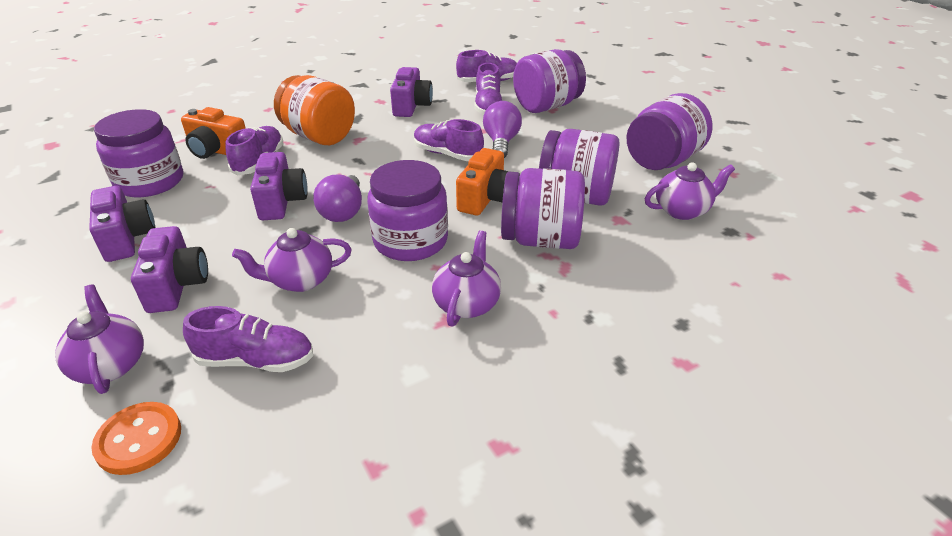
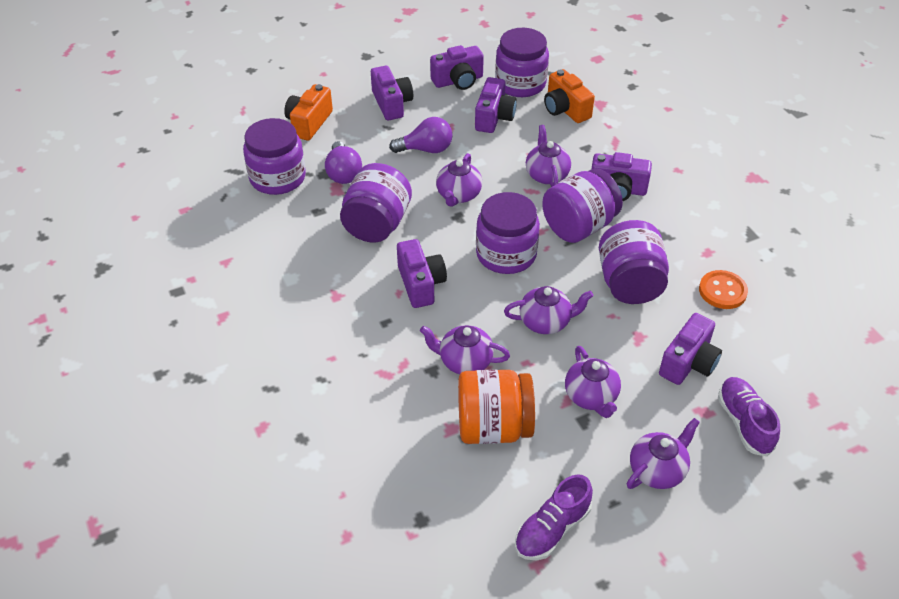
purple camera: [89,186,156,262] [131,226,208,313] [250,152,307,220] [390,67,433,117] = 4 -> [371,66,413,120] [397,239,447,308] [430,45,484,90] [475,77,517,133] [592,152,652,201] [659,313,722,385] = 6
purple shoe: [183,306,313,372] [226,126,283,175] [414,119,484,161] [456,50,517,82] [475,63,502,114] = 5 -> [515,474,593,560] [718,377,780,456] = 2
purple teapot: [55,285,144,394] [232,228,352,292] [432,230,501,326] [645,162,735,220] = 4 -> [420,325,510,374] [436,153,482,207] [504,286,593,334] [526,125,571,187] [565,346,621,418] [627,418,700,489] = 6

